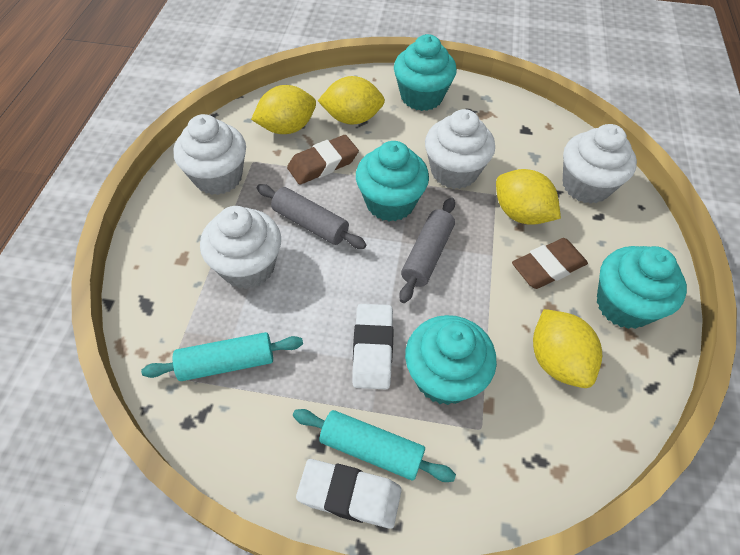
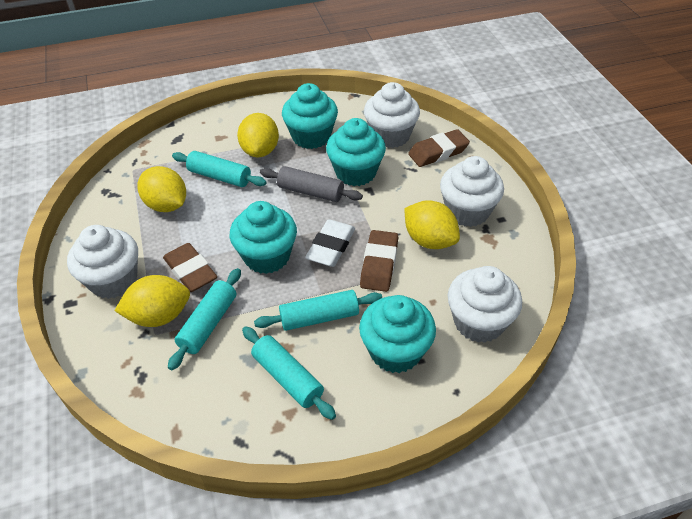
brown eraser: [287,135,359,185] [512,238,588,289] = 2 -> [163,243,217,292] [360,230,398,292] [408,129,470,167] = 3
grey rolling pin: [257,184,367,249] [399,197,455,303] = 2 -> [260,166,363,202] = 1
turquoise rolling pin: [141,332,303,381] [293,409,456,482] = 2 -> [168,268,241,370] [172,151,267,187] [242,326,336,420] [254,290,382,331] = 4
white eraser: [296,459,402,529] [352,304,394,389] = 2 -> [305,219,355,267] = 1

